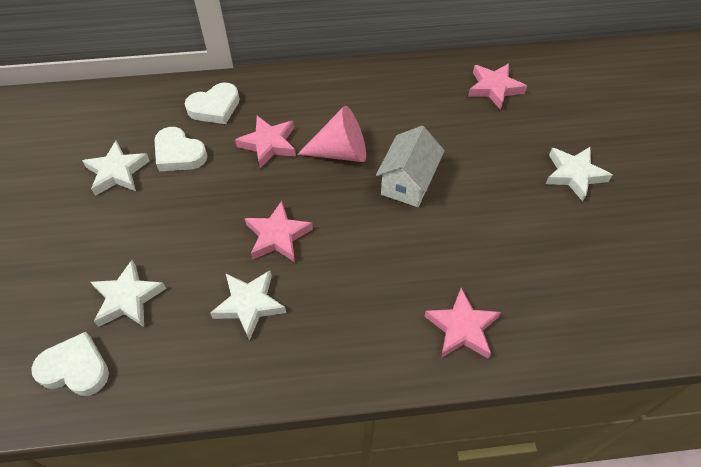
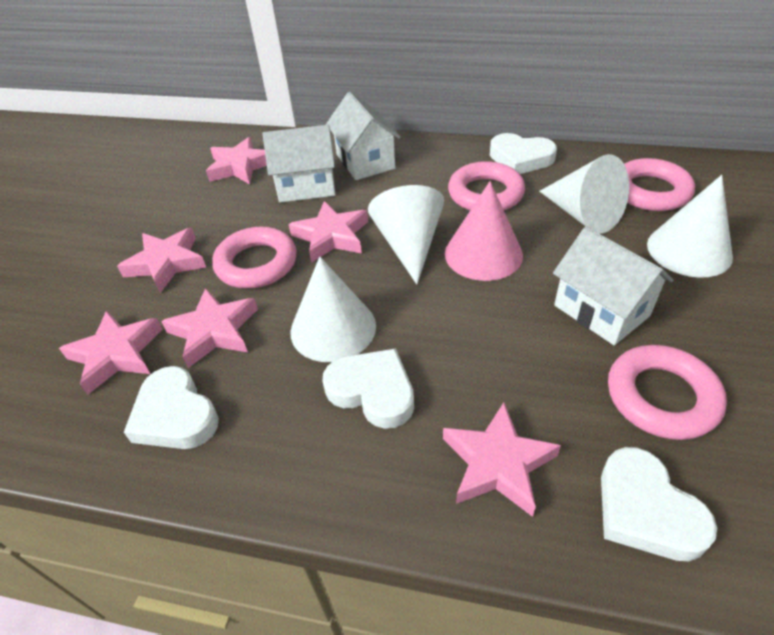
pink ring: none = 0 -> [212,227,297,289] [448,161,525,210] [608,345,727,440] [624,158,695,211] = 4
pink star: [235,116,296,168] [245,201,313,262] [424,288,501,359] [468,63,527,110] = 4 -> [59,310,162,394] [117,228,206,293] [161,288,258,368] [206,137,267,184] [288,201,368,263] [443,402,561,517] = 6
white cone: none = 0 -> [290,256,376,362] [368,185,444,284] [539,154,629,234] [647,175,733,278] = 4
white heart: [31,332,109,396] [154,127,207,171] [185,82,240,124] = 3 -> [124,366,219,449] [323,349,414,429] [490,133,557,174] [601,447,717,561] = 4
white house: [376,126,445,207] = 1 -> [263,125,335,202] [326,92,401,180] [553,227,673,345] = 3
white star: [82,141,150,196] [91,260,166,327] [210,270,286,341] [546,146,612,202] = 4 -> none = 0

